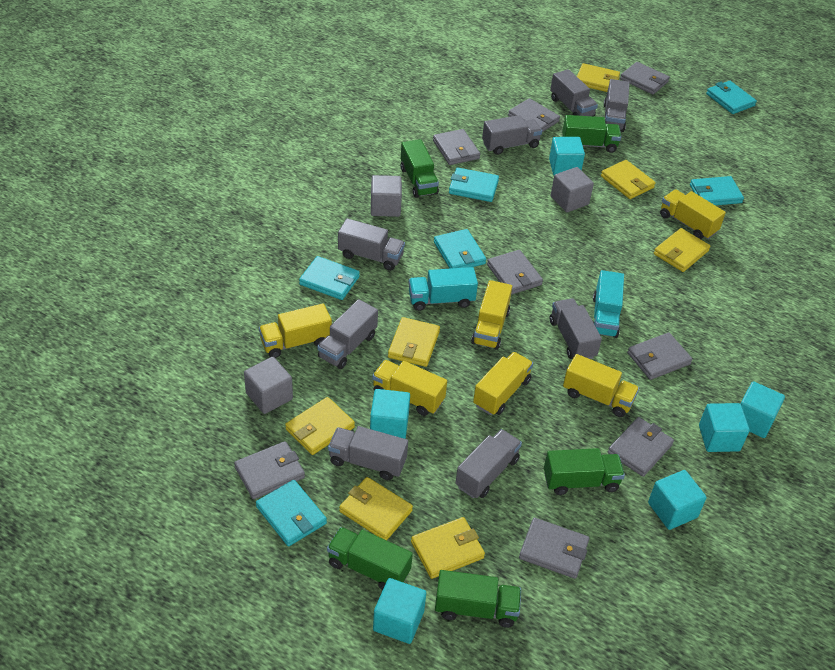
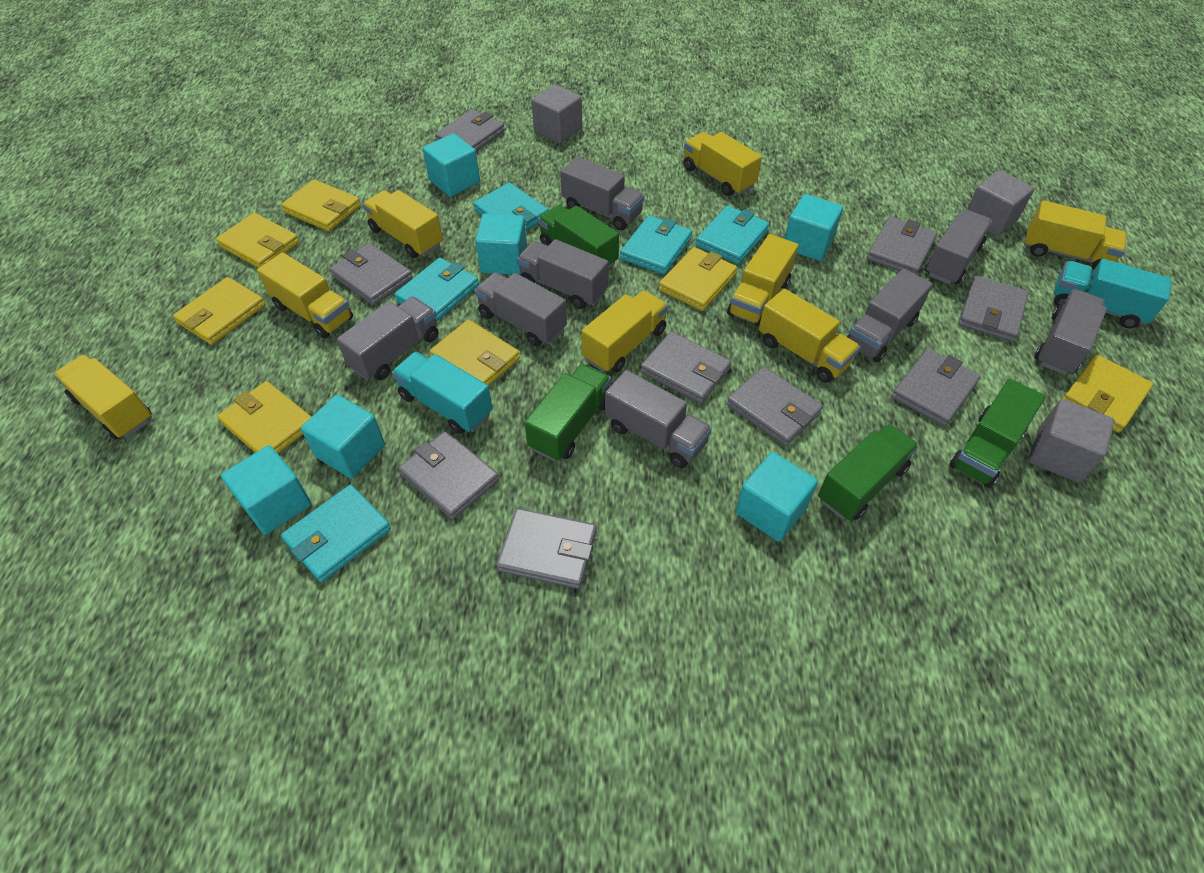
green truck: [327,527,413,590] [401,139,439,198] [435,570,521,628] [544,448,625,495] [562,115,621,153] = 5 -> [525,364,611,461] [538,205,619,268] [818,424,919,520] [949,378,1045,488] = 4
grey wallet: [234,441,305,499] [433,129,480,165] [487,250,543,295] [508,98,560,132] [519,518,589,579] [608,417,674,477] [620,62,670,94] [627,333,693,380] = 8 -> [330,243,413,305] [398,431,499,520] [435,109,505,151] [496,508,597,589] [640,331,731,404] [727,367,823,446] [867,217,937,275] [892,349,981,426] [958,276,1029,342] = 9
turquoise wallet: [256,480,327,546] [299,256,360,300] [434,229,486,269] [449,167,499,202] [690,176,744,205] [706,81,757,114] = 6 -> [281,485,391,582] [394,258,479,322] [473,182,549,230] [620,215,692,275] [696,206,769,264] = 5
yellow truck: [259,303,332,358] [372,360,447,416] [471,280,512,350] [473,352,533,415] [563,354,639,417] [660,189,726,239] = 6 -> [54,355,152,439] [257,252,353,338] [363,190,443,258] [581,290,668,373] [683,132,762,196] [727,234,799,326] [759,289,860,383] [1024,200,1127,270] = 8

